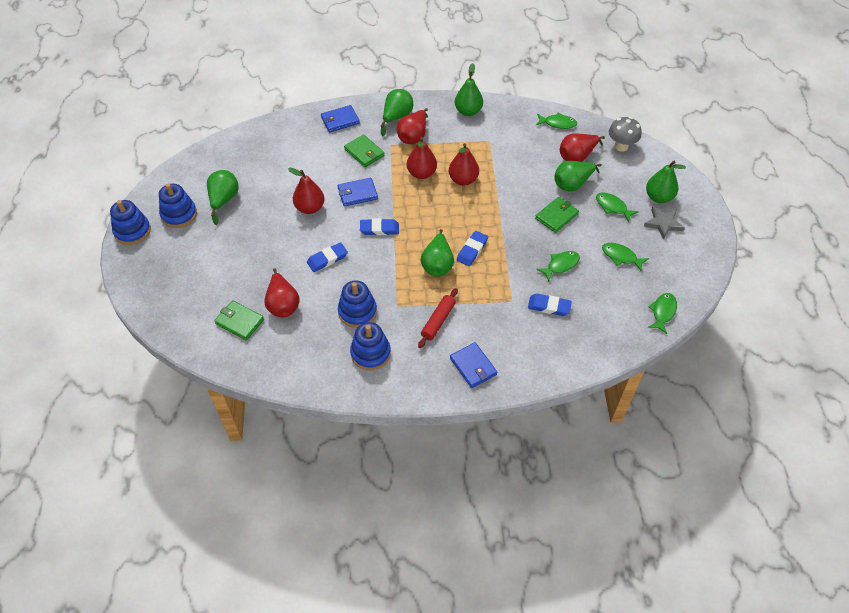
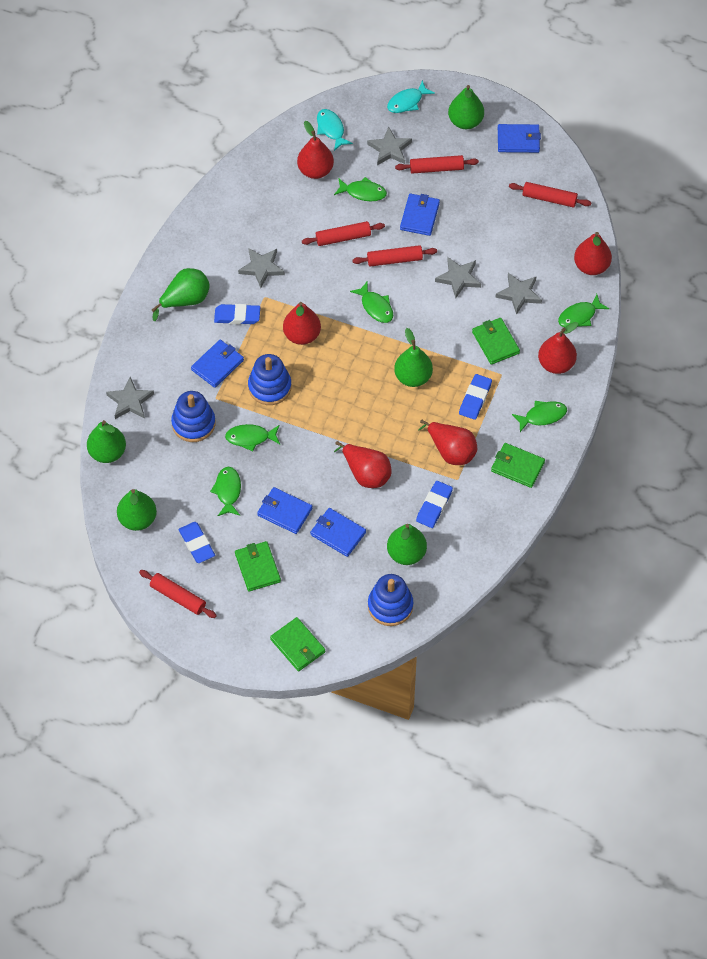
blue stacking toy: [110,200,151,245] [159,183,197,228] [338,281,377,328] [350,322,391,371] = 4 -> [171,391,215,442] [248,354,291,405] [368,574,413,626] = 3
blue wallet: [321,105,360,133] [338,178,378,207] [450,342,497,388] = 3 -> [191,340,244,388] [257,487,312,534] [310,508,366,557] [400,194,440,236] [498,124,541,153] = 5
green fish: [536,113,577,129] [536,251,580,282] [596,192,639,222] [602,243,649,272] [648,293,677,334] = 5 -> [210,467,241,516] [225,424,280,451] [334,177,387,201] [350,282,393,323] [512,401,567,432] [558,294,609,327] = 6
green wallet: [214,300,264,340] [344,134,385,167] [535,197,579,233] = 3 -> [235,541,281,592] [270,617,325,671] [472,318,520,365] [491,443,545,488] = 4
grey mushroom: [609,117,641,152] = 1 -> none = 0
grey star: [644,206,685,240] = 1 -> [106,377,154,419] [238,248,285,288] [367,127,412,165] [435,257,481,298] [495,273,542,315] = 5
red rolling pin: [418,288,458,348] = 1 -> [139,570,217,618] [302,221,385,246] [352,245,437,267] [395,155,479,174] [509,182,591,207] = 5
turquoise fish: none = 0 -> [317,109,353,151] [387,80,435,113] = 2

